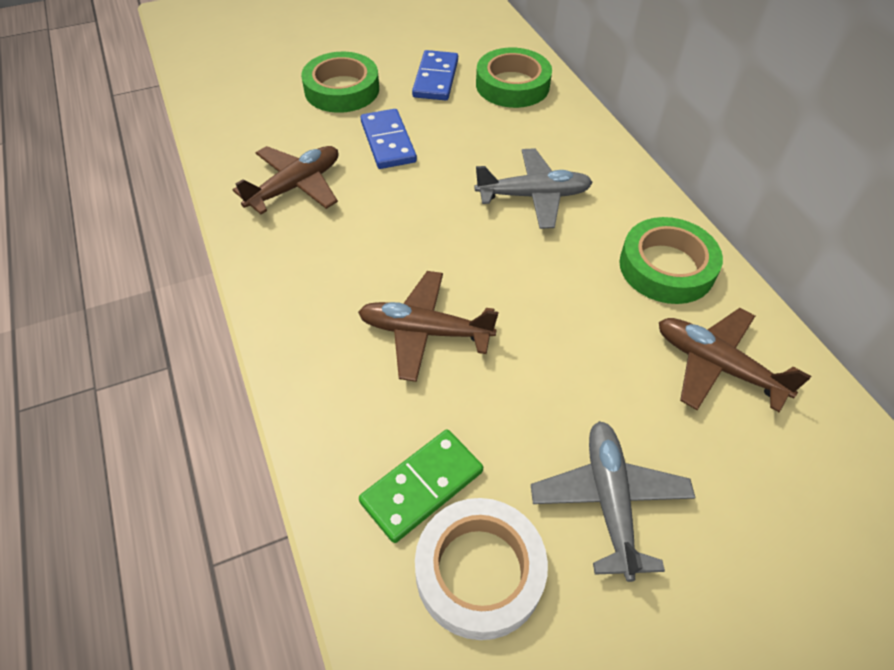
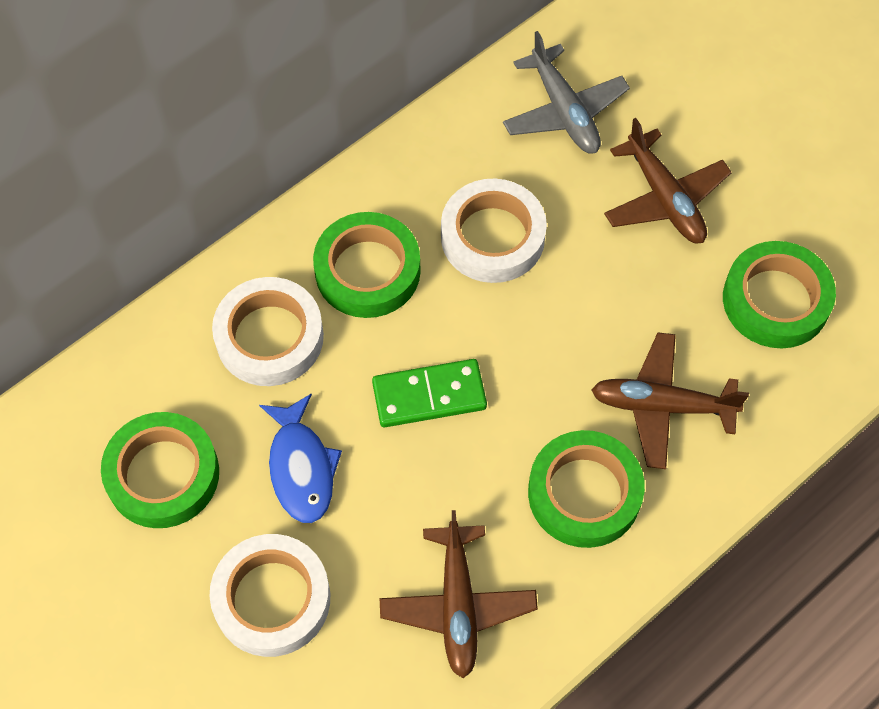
blue domino: [361,109,417,169] [412,50,458,101] = 2 -> none = 0
blue fish: none = 0 -> [259,394,342,523] = 1
green tape: [301,52,379,113] [476,48,552,108] [619,217,723,304] = 3 -> [101,412,219,528] [313,212,421,318] [528,430,645,548] [723,241,836,348] = 4
grey plane: [475,148,593,229] [531,421,696,582] = 2 -> [503,31,630,154] = 1
white tape: [415,498,548,640] = 1 -> [210,534,330,657] [212,277,324,386] [441,179,547,283] = 3

